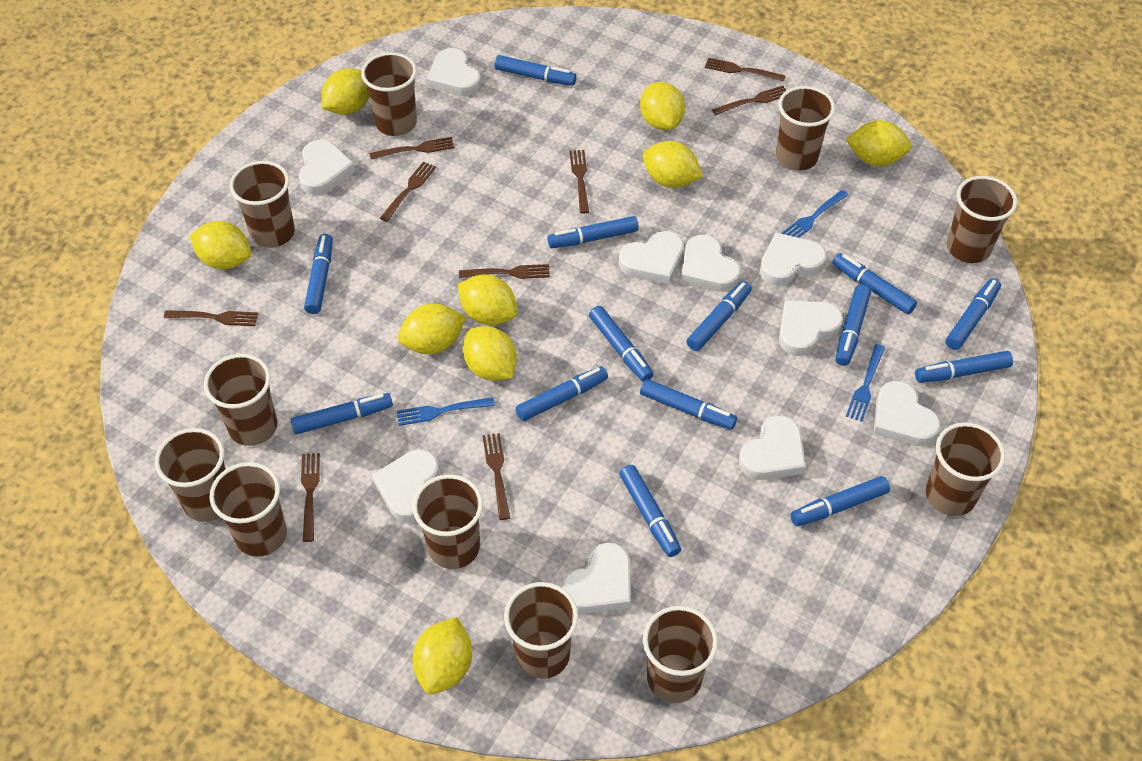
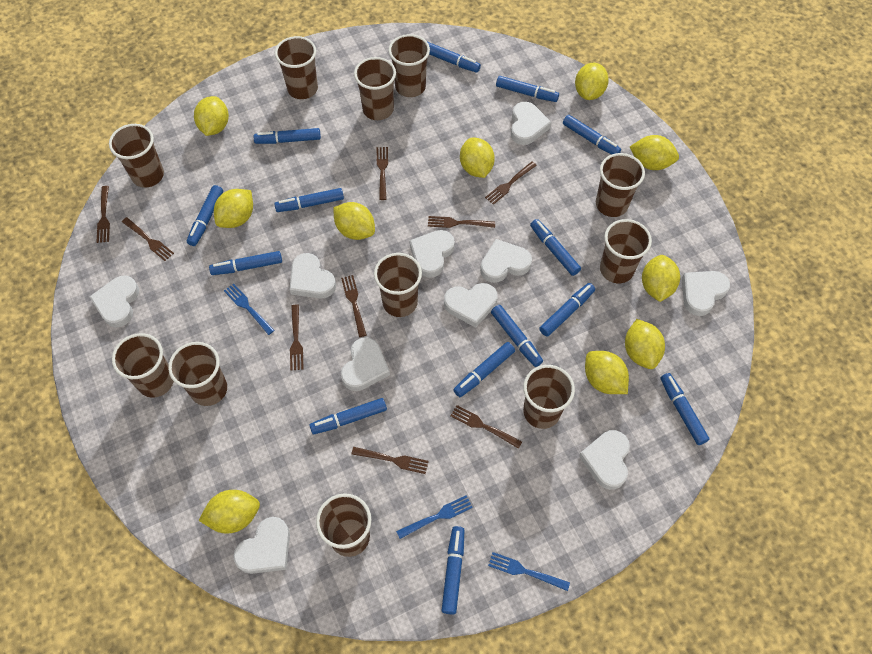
yellow lemon: [189,221,251,270] [321,68,370,115] [398,304,466,354] [412,617,472,694] [458,275,517,325] [463,326,517,381] [640,82,685,130] [643,141,703,188] [845,120,911,166] = 9 -> [194,96,229,136] [198,490,260,533] [214,189,253,228] [333,202,375,240] [460,138,495,178] [575,63,609,100] [585,351,629,394] [625,319,665,369] [630,135,679,170] [642,255,680,302] = 10

